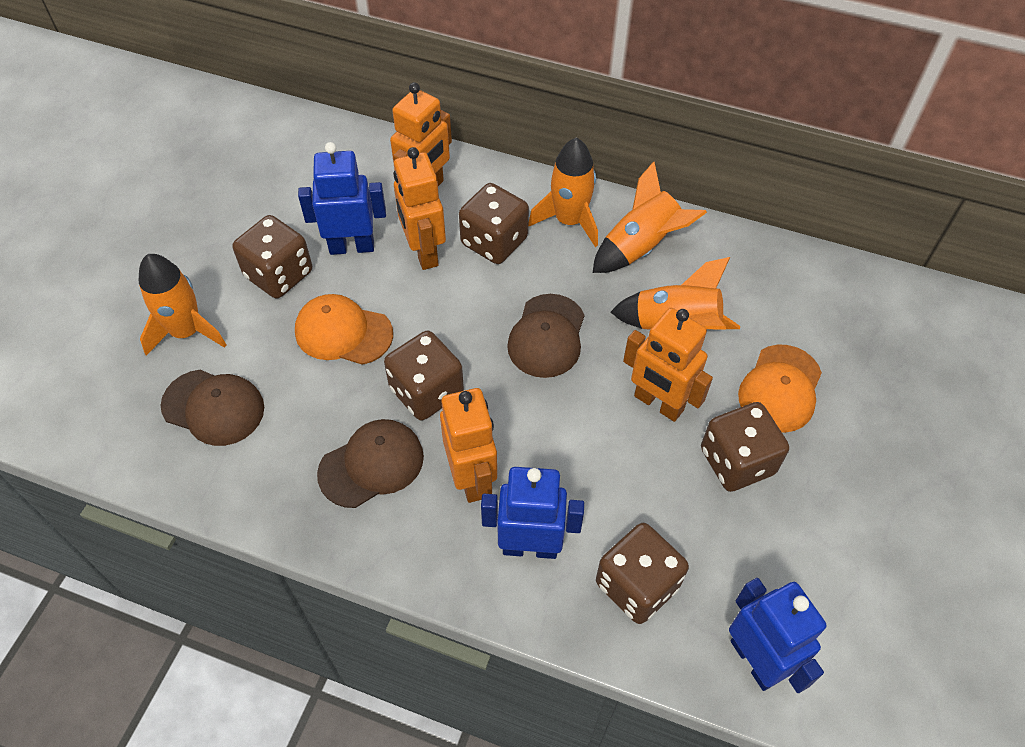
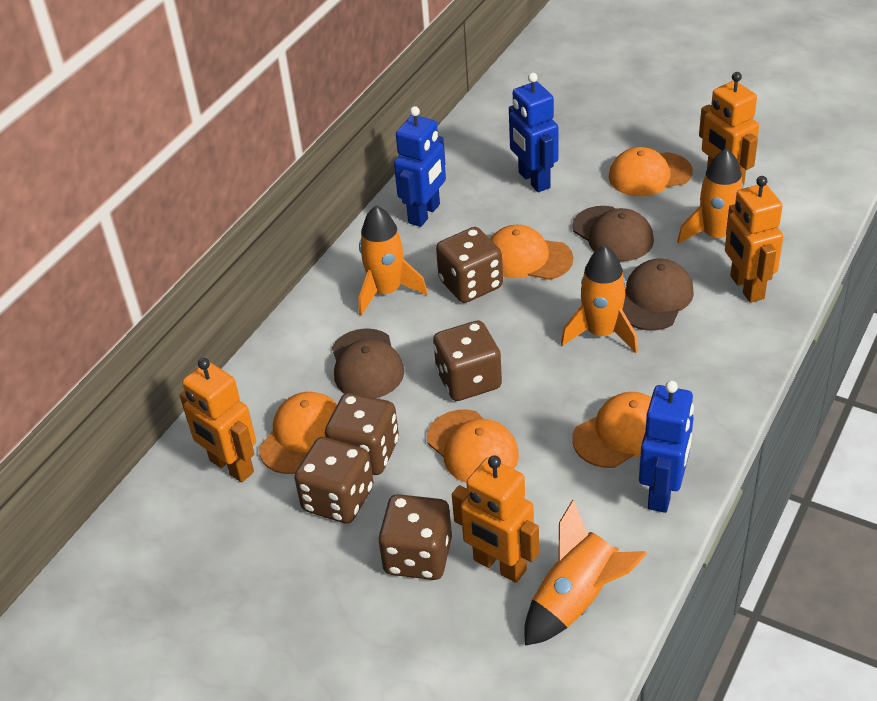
orange cap: [295,294,393,365] [738,345,822,433] = 2 -> [259,392,337,474] [427,409,519,483] [490,225,573,280] [572,392,652,468] [609,147,693,196] = 5

